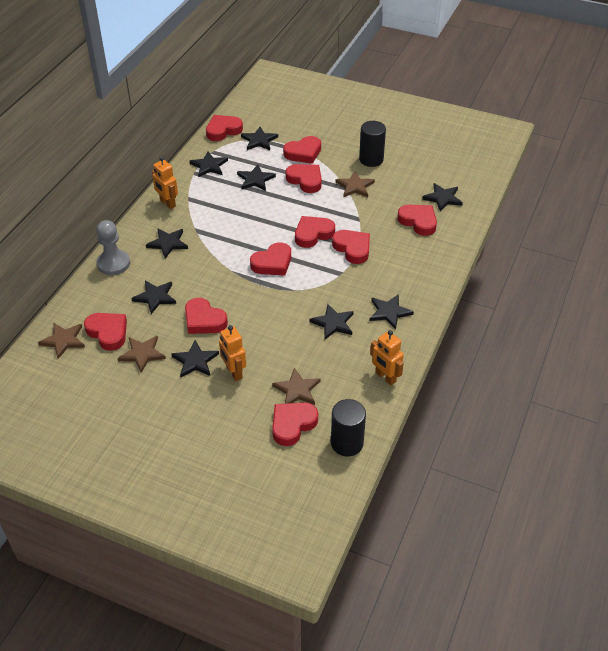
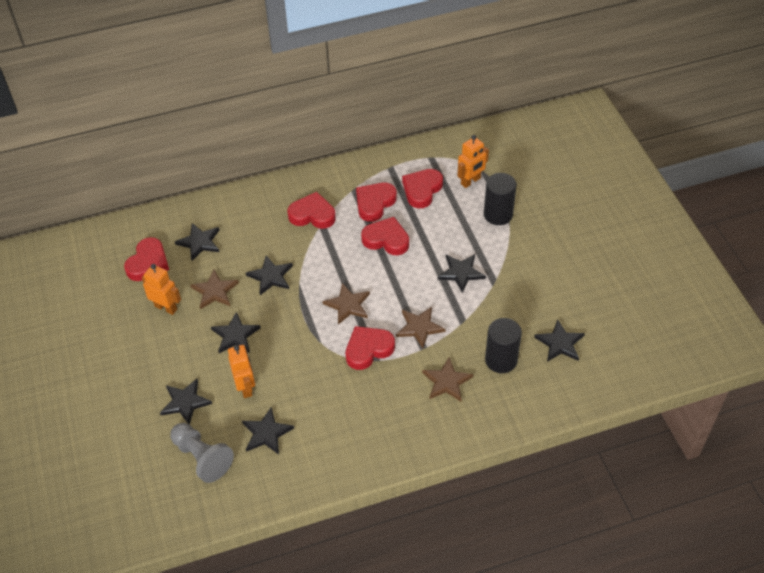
black star: [131,280,176,314] [146,228,188,258] [171,340,219,378] [190,151,228,177] [237,165,276,191] [241,127,278,150] [309,304,354,340] [369,294,414,330] [422,183,463,211] = 9 -> [160,379,212,425] [175,223,219,261] [211,312,261,353] [242,407,294,455] [246,256,293,295] [438,254,486,293] [534,319,585,362] = 7
red heart: [84,313,127,351] [185,298,228,334] [206,115,243,141] [250,242,291,276] [272,402,318,446] [283,136,321,164] [286,164,322,193] [295,216,335,248] [332,230,370,264] [397,205,437,236] = 10 -> [124,237,169,281] [288,192,336,229] [346,326,395,370] [356,183,397,222] [361,217,409,255] [402,169,443,208] = 6

